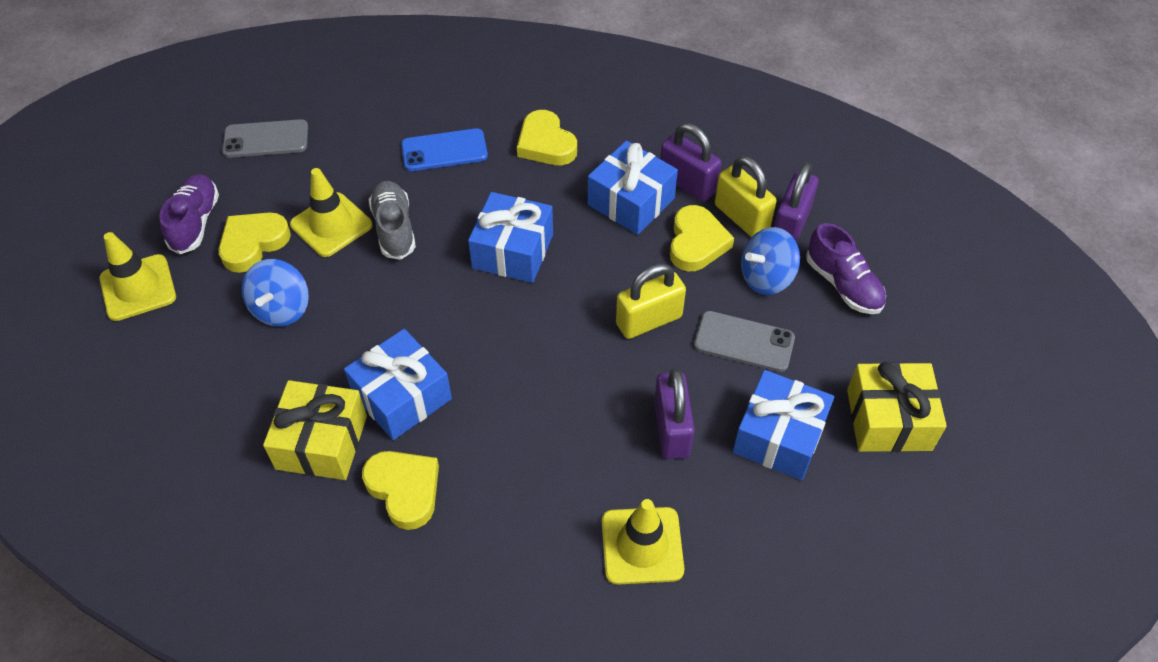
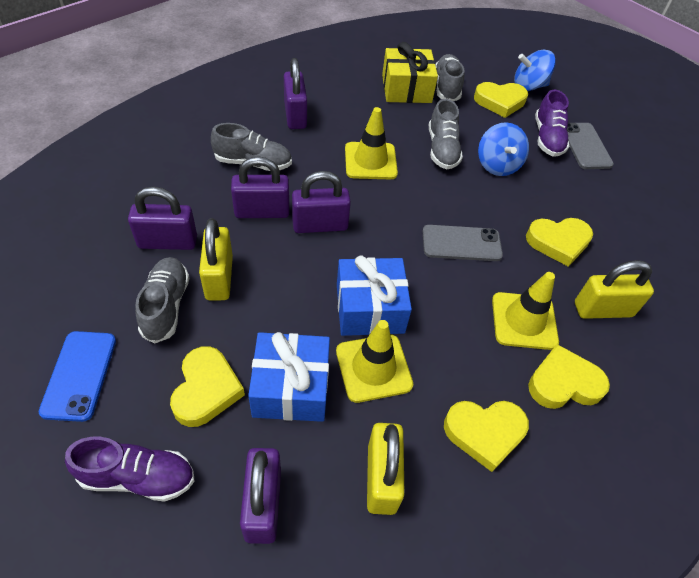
blue gift: [344,329,452,440] [468,192,553,283] [588,141,678,235] [733,370,834,480] = 4 -> [248,332,330,422] [337,256,412,336] = 2
grey shoe: [369,181,416,260] = 1 -> [135,257,189,344] [211,123,292,171] [429,99,463,169] [435,54,464,101] = 4
purple padlock: [654,369,695,459] [660,123,722,202] [774,163,819,243] = 3 -> [128,187,197,250] [231,156,289,218] [240,448,281,544] [284,58,307,129] [292,171,351,233] = 5
yellow gift: [263,380,367,480] [847,362,947,452] = 2 -> [382,42,438,103] = 1
yellow heart: [218,212,291,273] [362,451,439,530] [517,110,577,165] [670,205,734,271] = 4 -> [170,346,245,427] [444,401,529,472] [474,82,528,118] [526,218,593,267] [528,344,610,409] = 5
yellow padlock: [616,264,686,339] [715,156,776,237] = 2 -> [199,218,233,301] [367,423,405,515] [575,260,654,319] = 3

